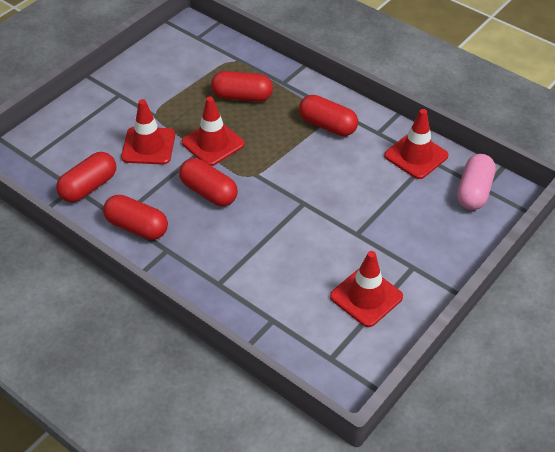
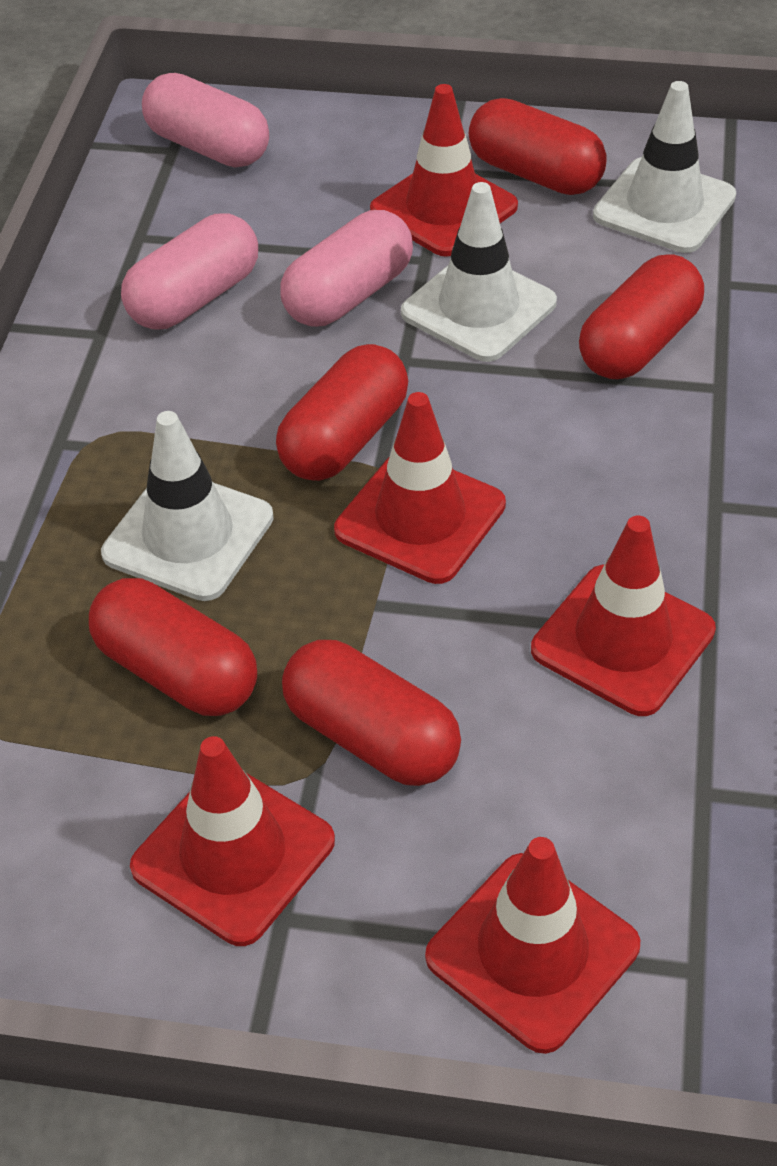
pink capsule: [457,154,496,210] = 1 -> [121,214,258,330] [142,73,269,167] [280,210,413,327] = 3
red traffic cone: [121,99,175,165] [182,97,245,166] [330,251,403,327] [384,109,448,179] = 4 -> [130,736,335,946] [334,392,506,584] [370,84,518,257] [425,837,640,1054] [531,515,716,716] = 5
white traffic cone: none = 0 -> [101,411,274,601] [401,182,557,362] [593,81,736,253] = 3

